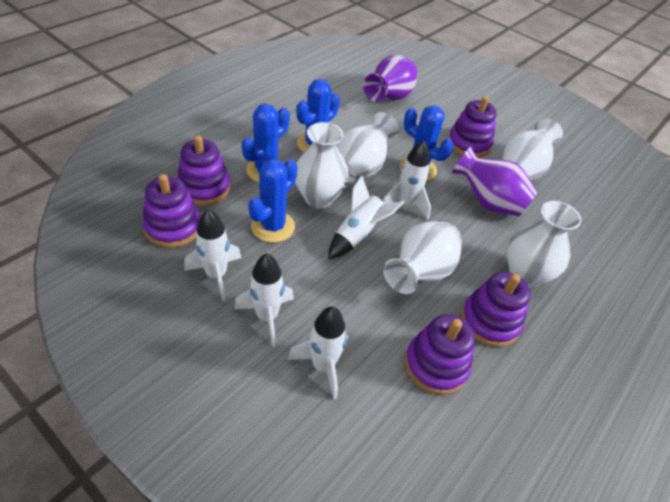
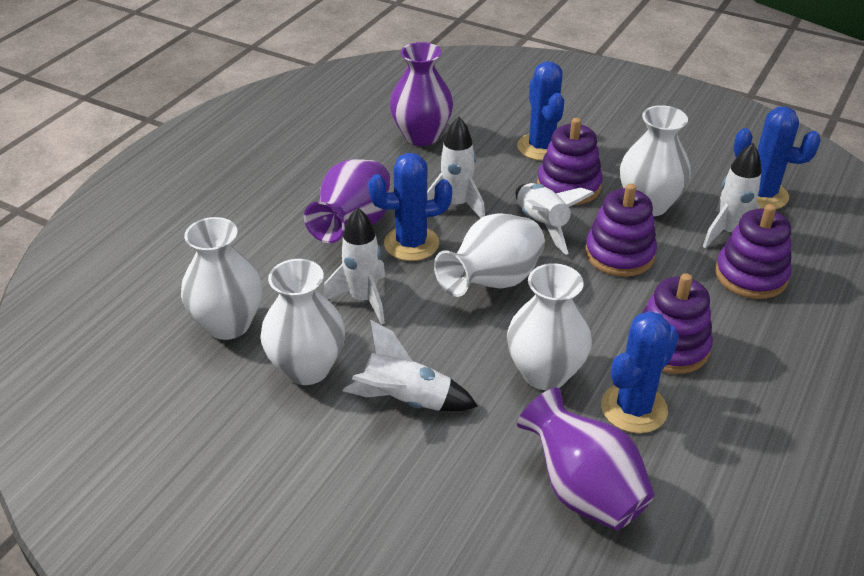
purple stacking toy: [142,174,201,248] [177,135,230,206] [405,314,475,395] [448,96,497,157] [461,272,531,347] = 5 -> [537,118,603,205] [585,183,657,277] [642,273,713,374] [715,204,791,299] = 4
purple vase: [363,55,418,102] [452,146,538,216] = 2 -> [304,159,391,243] [390,42,453,146] [517,388,655,530] = 3

